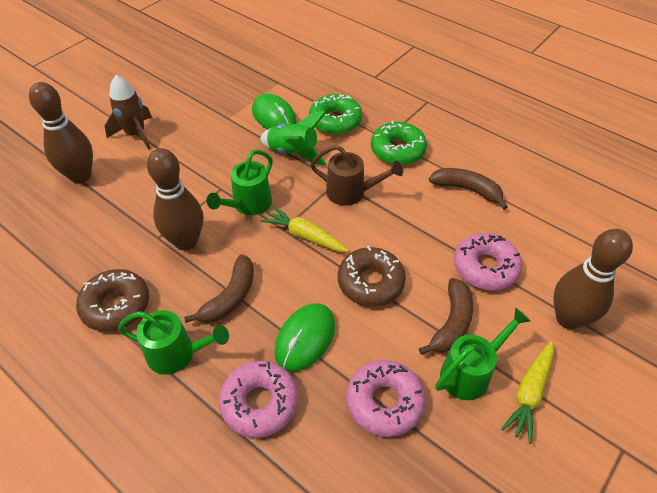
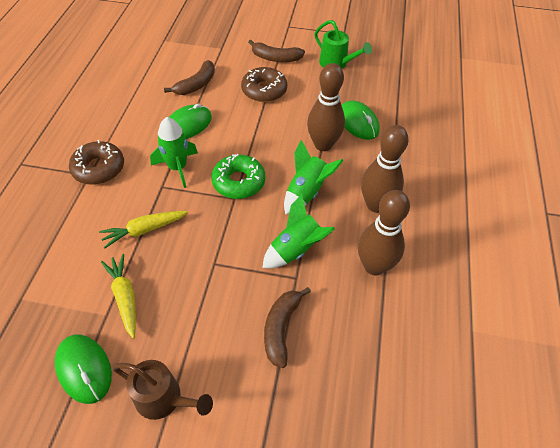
brown rocket: [105,75,152,150] = 1 -> none = 0
green donut: [309,94,362,135] [371,121,427,165] = 2 -> [211,154,265,199] = 1
green mouse: [252,94,297,130] [275,303,335,372] = 2 -> [55,334,112,404] [169,104,212,139] [342,101,380,140] = 3
green rocket: [260,111,327,165] = 1 -> [150,117,198,188] [263,194,335,268] [284,140,344,215] = 3
green watering can: [118,310,229,375] [207,150,273,215] [435,308,531,400] = 3 -> [314,20,372,69] = 1
pink donut: [219,361,298,438] [346,360,425,437] [454,233,522,290] = 3 -> none = 0

